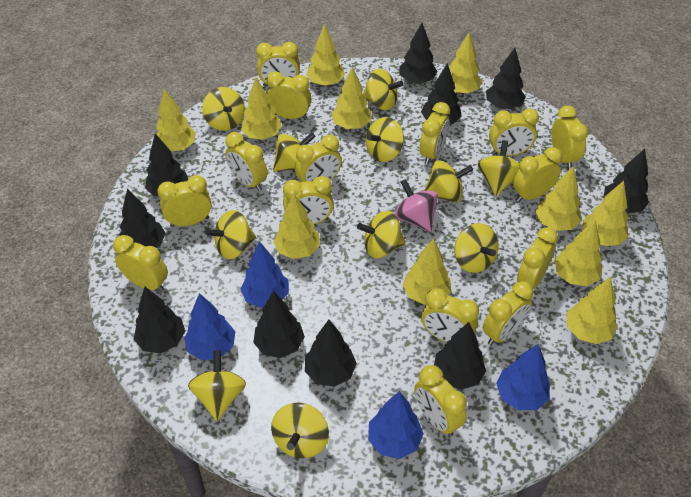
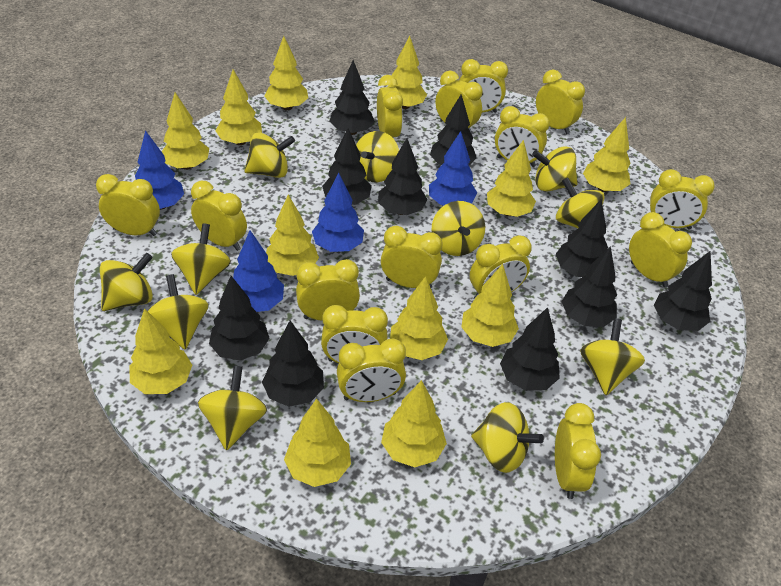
pink spinning top: [395,179,438,232] = 1 -> none = 0
yellow tree: [156,89,196,152] [241,78,282,140] [274,193,320,259] [306,24,345,86] [331,67,372,129] [403,238,451,305] [449,32,482,94] [536,166,581,231] [554,220,602,286] [567,277,618,344] [582,181,629,246] = 11 -> [129,308,192,394] [161,92,209,170] [215,69,262,145] [264,36,308,110] [266,195,319,276] [284,399,351,487] [381,380,447,467] [387,36,427,109] [390,276,448,360] [461,264,519,347] [487,140,536,217] [583,117,630,192] = 12

